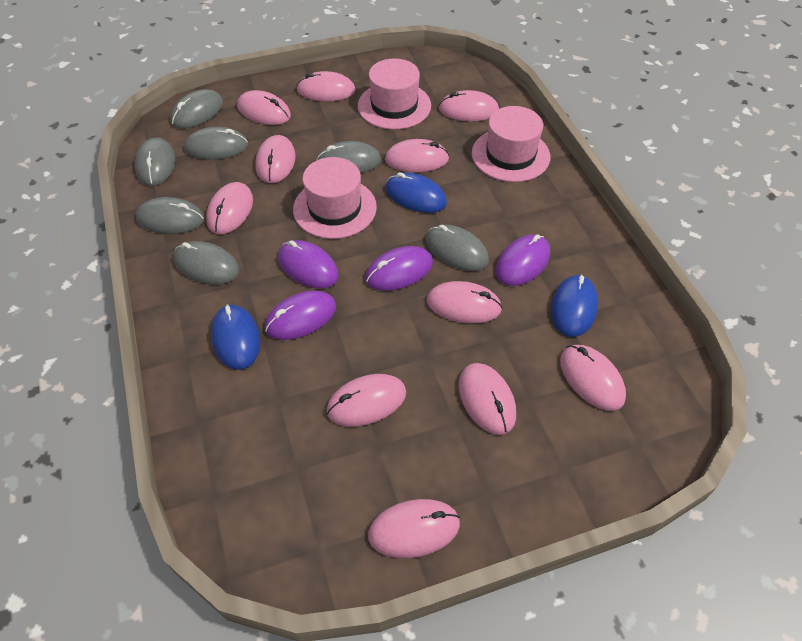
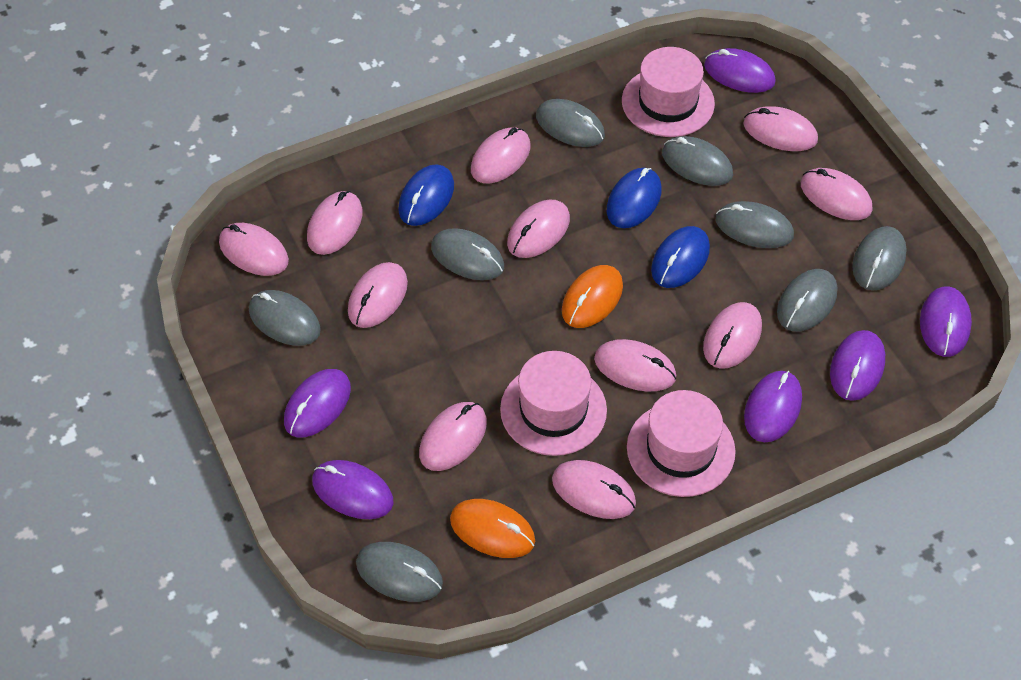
grey mouse: [135,137,175,186] [136,197,204,234] [170,89,223,128] [173,241,239,284] [184,127,248,160] [316,141,381,173] [426,225,489,271] = 7 -> [249,290,321,346] [356,542,443,602] [431,228,504,280] [536,99,605,147] [662,136,733,186] [716,201,794,248] [777,269,837,331] [852,226,907,291] = 8
orange mouse: none = 0 -> [450,499,535,558] [562,265,623,328] = 2
purple mouse: [265,290,336,340] [278,240,339,288] [365,246,433,291] [496,234,550,286] = 4 -> [284,369,351,437] [312,460,394,519] [704,48,776,93] [744,371,802,442] [830,330,885,401] [920,287,972,357] = 6

